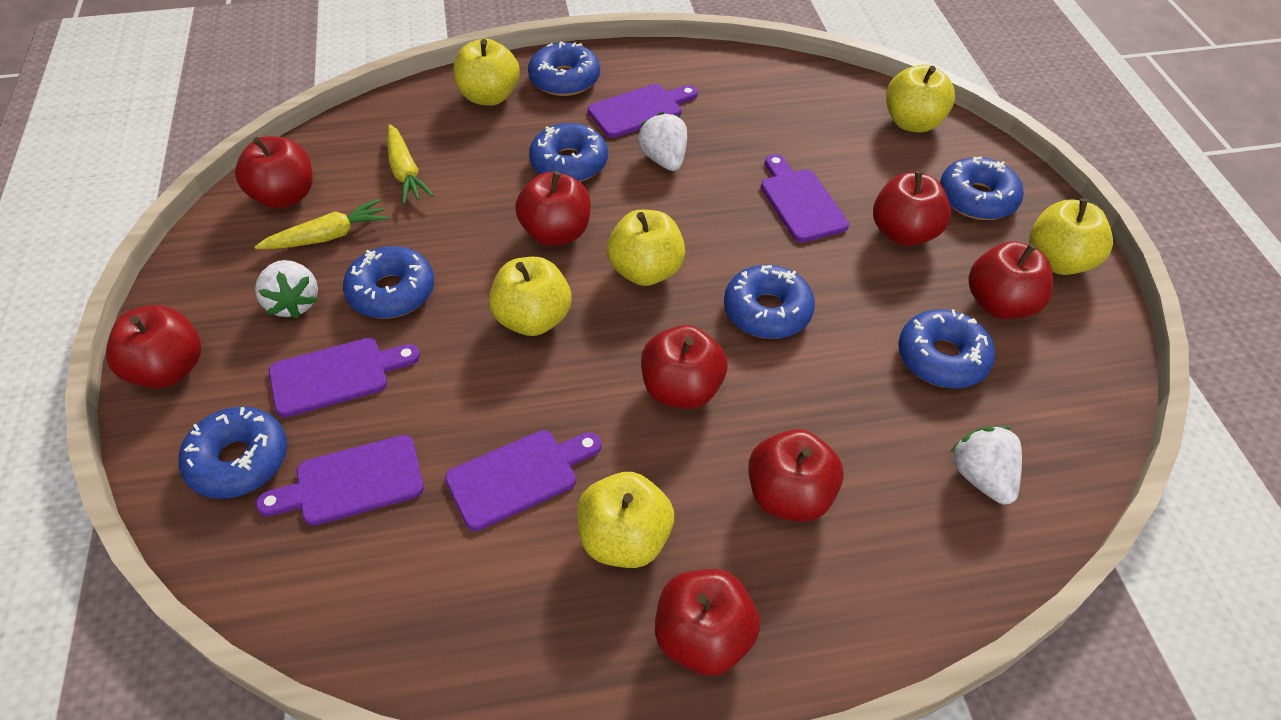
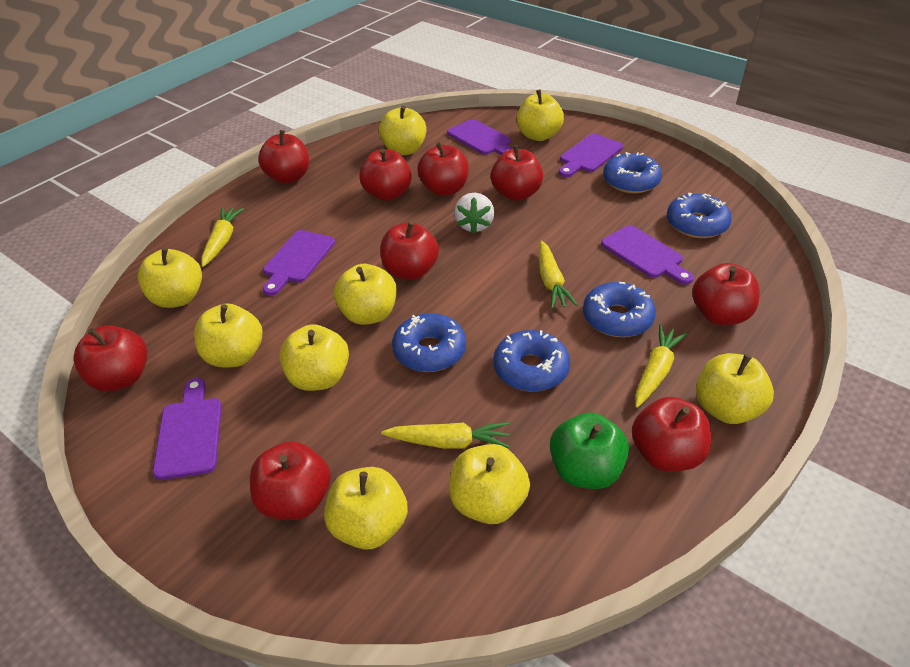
blue donut: [178,407,287,499] [343,246,434,319] [528,41,600,96] [529,123,608,182] [724,265,815,339] [898,309,995,388] [940,157,1024,220] = 7 -> [392,313,466,372] [494,330,570,392] [583,282,656,337] [603,152,662,193] [667,193,732,238] = 5
green apple: none = 0 -> [550,412,629,489] = 1
red apple: [106,305,201,388] [235,136,313,209] [515,171,591,246] [641,325,727,409] [655,569,760,676] [748,429,844,522] [873,170,951,246] [968,241,1053,319] = 8 -> [73,325,148,391] [250,441,331,520] [258,130,309,184] [359,149,412,201] [380,221,439,280] [417,142,469,196] [491,145,543,201] [632,397,711,472] [692,263,760,325] = 9
white strawberry: [255,260,318,319] [638,112,687,171] [951,426,1022,505] = 3 -> [454,193,494,234] = 1
yellow apple: [454,39,520,106] [489,257,572,336] [577,472,674,568] [607,210,685,286] [886,65,955,133] [1029,198,1113,275] = 6 -> [138,247,202,308] [194,303,263,367] [279,324,349,391] [324,467,408,550] [334,264,397,325] [379,105,427,155] [449,444,530,524] [517,89,564,141] [696,353,774,424] = 9
yellow carrot: [255,199,389,249] [387,124,434,204] = 2 -> [201,207,244,267] [381,422,510,449] [539,241,578,309] [635,325,687,408] = 4

